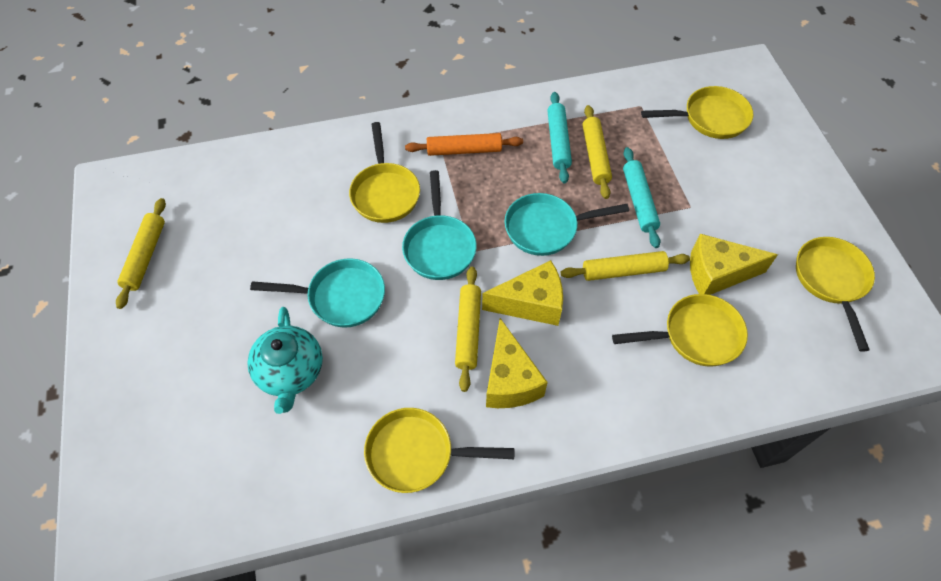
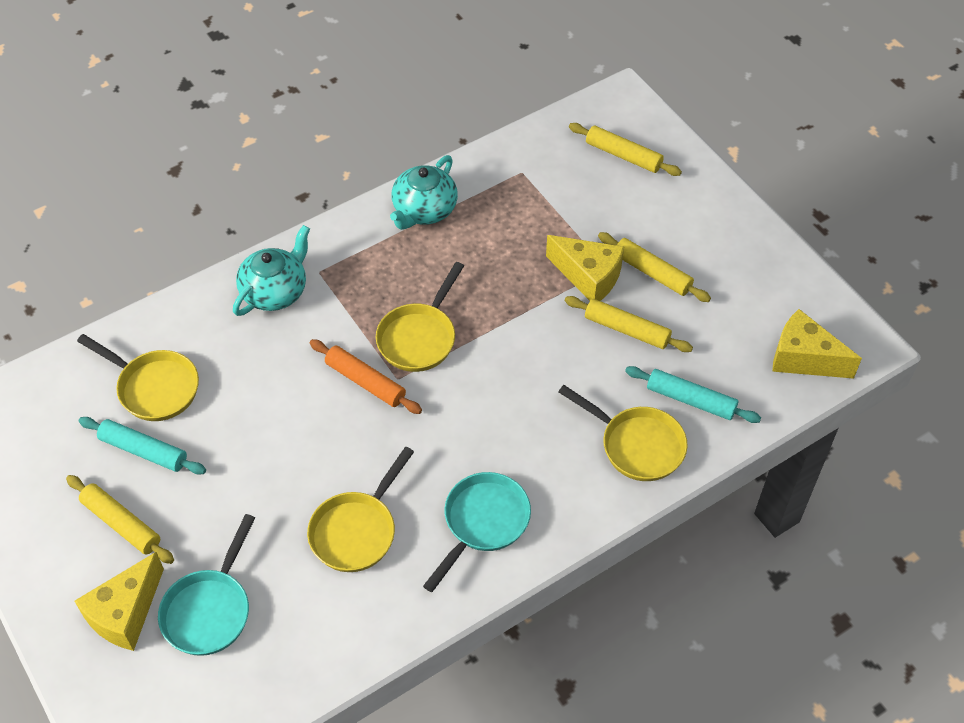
turquoise pan: [250,258,385,328] [402,170,477,280] [505,193,629,256] = 3 -> [158,514,255,656] [423,472,531,592] = 2
turquoise teapot: [247,307,323,414] = 1 -> [233,225,310,316] [390,155,458,230] = 2
yellow pan: [349,122,420,223] [364,408,515,493] [612,294,748,367] [641,86,754,139] [796,237,875,352] = 5 -> [77,334,199,421] [307,447,414,572] [376,262,464,372] [558,385,688,481] = 4

